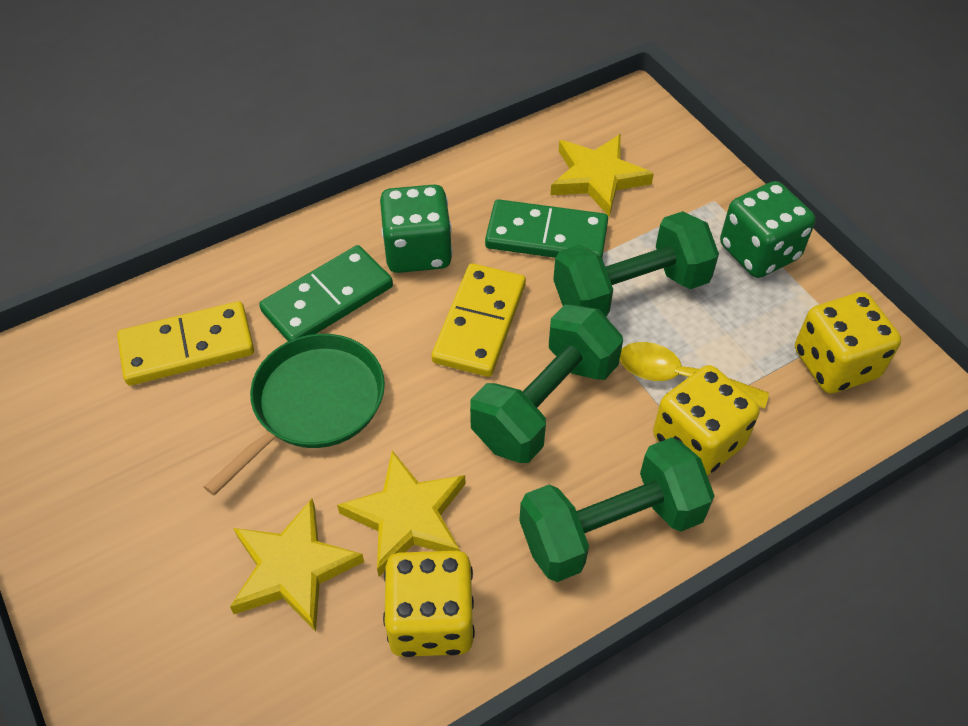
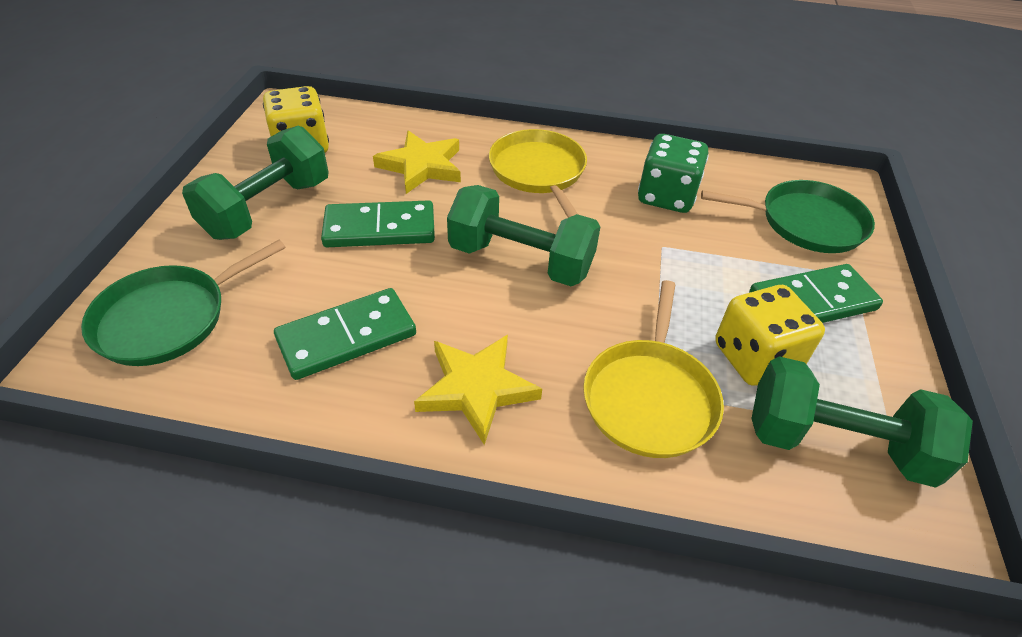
green dice: [380,184,452,273] [720,181,816,278] = 2 -> [638,134,709,213] = 1
green domino: [259,245,393,341] [485,199,608,258] = 2 -> [274,288,416,380] [321,200,435,247] [749,264,883,323] = 3
green pan: [204,334,385,496] = 1 -> [81,240,286,366] [701,180,875,253] = 2
yellow dice: [383,551,475,657] [653,365,760,476] [795,292,901,394] = 3 -> [263,86,329,153] [715,285,825,386] = 2
yellow domino: [117,301,254,386] [431,263,526,377] = 2 -> none = 0
yellow pan: none = 0 -> [489,129,587,218] [583,280,724,458] = 2
yellow spoon: [620,342,769,409] = 1 -> none = 0
yellow star: [230,499,364,631] [337,451,465,576] [551,134,654,217] = 3 -> [373,130,461,194] [414,335,542,445] = 2

